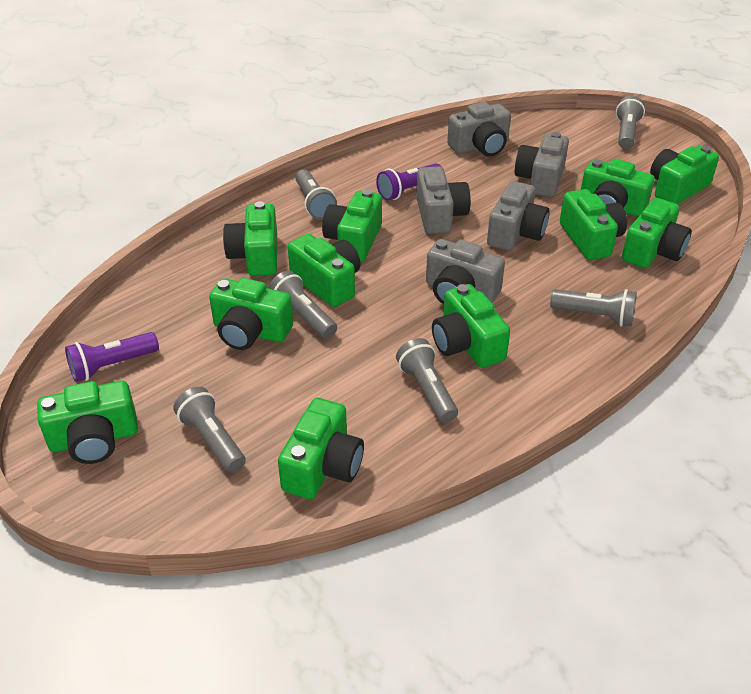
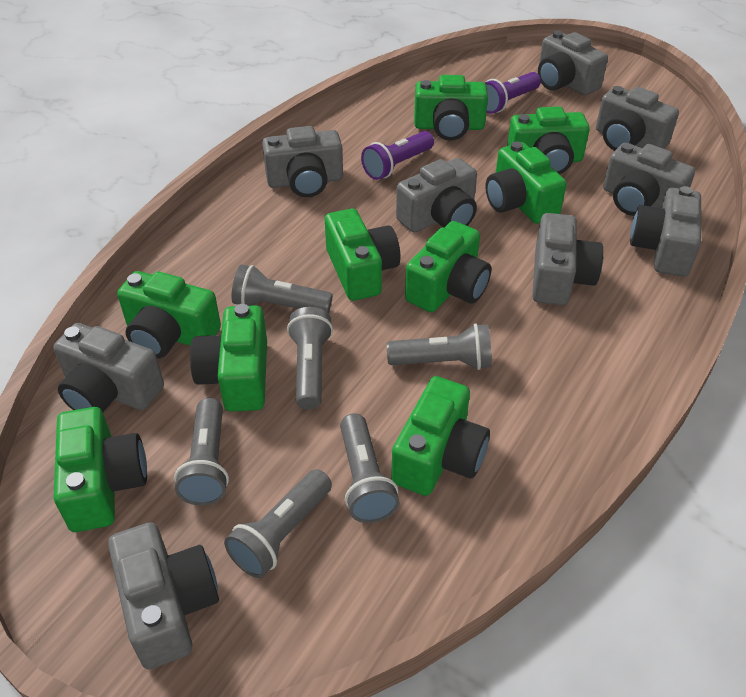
green camera: [37,381,138,464] [209,278,293,350] [223,201,277,276] [278,398,364,499] [288,234,361,307] [322,189,382,262] [432,284,510,368] [560,189,627,260] [581,159,655,217] [622,198,692,268] [650,146,719,204] = 11 -> [54,407,147,532] [117,271,221,358] [190,304,267,412] [325,209,400,301] [391,376,490,496] [405,221,491,312] [414,75,488,141] [486,141,566,224] [507,107,590,174] = 9
grey camera: [416,167,471,234] [426,239,505,304] [447,102,511,157] [487,181,550,251] [515,132,569,197] = 5 -> [53,323,164,412] [108,522,219,669] [262,126,343,197] [396,158,477,233] [532,213,603,305] [538,31,608,95] [596,86,679,151] [603,143,695,216] [630,186,701,277] = 9

